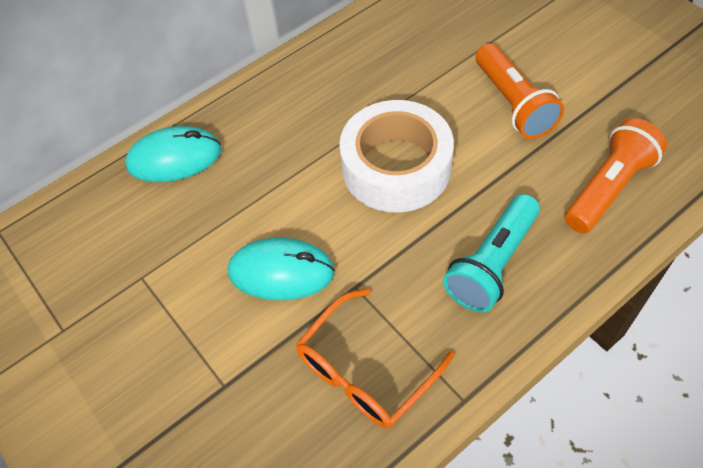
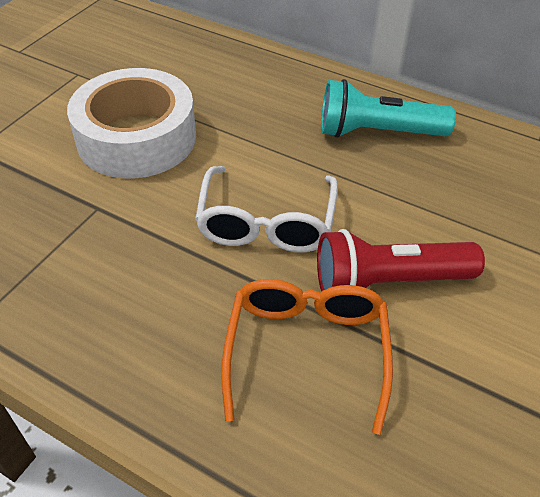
orange flashlight: [476,43,564,139] [565,118,667,233] = 2 -> none = 0
red flashlight: none = 0 -> [317,229,485,292] = 1
turquoise mouse: [125,126,222,182] [228,238,335,300] = 2 -> none = 0
white glasses: none = 0 -> [195,166,338,252] = 1

